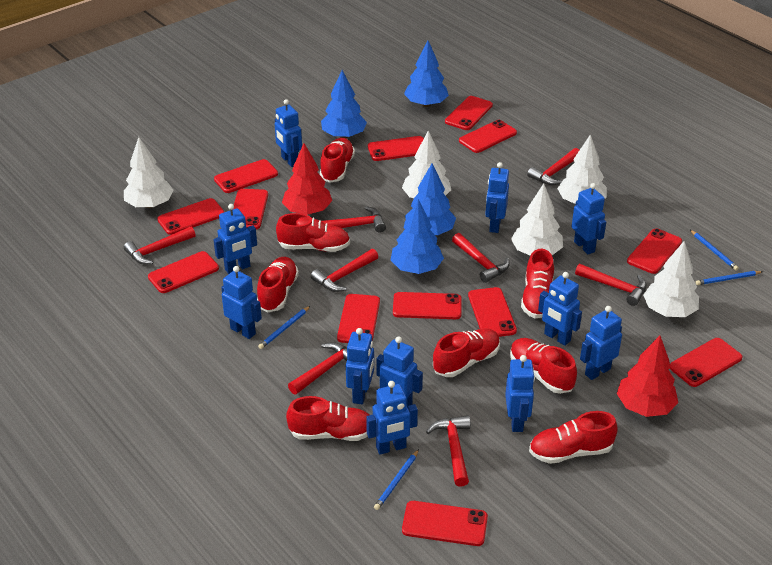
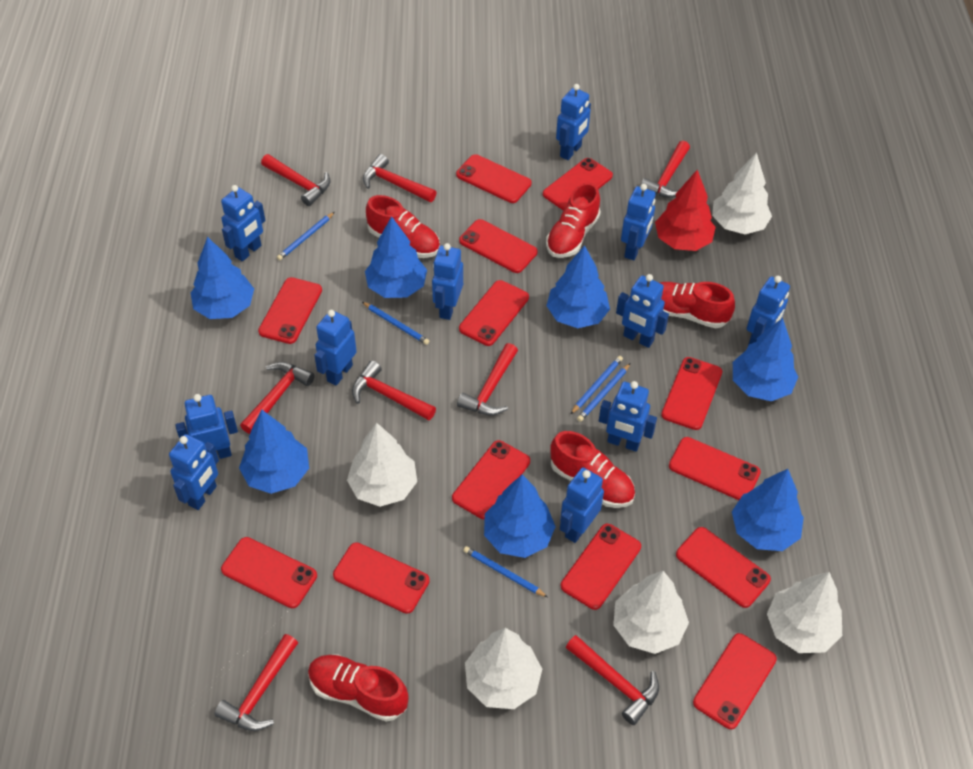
blue pencil: [258,306,310,349] [374,449,419,510] [690,230,739,271] [696,271,763,285] = 4 -> [277,212,334,260] [362,302,429,345] [463,546,548,597] [570,356,623,415] [577,363,630,422] = 5
blue tree: [321,70,367,138] [391,199,444,274] [404,40,449,107] [405,163,456,235] = 4 -> [191,237,254,319] [239,410,309,494] [365,216,427,298] [484,475,556,558] [546,245,610,328] [732,469,804,551] [733,318,798,401] = 7
red shoe: [257,257,299,312] [276,213,350,252] [286,396,369,441] [320,138,355,183] [433,328,500,377] [510,338,577,394] [521,249,554,318] [529,411,618,464] = 8 -> [308,654,409,722] [366,195,440,258] [546,182,601,258] [550,431,635,508] [659,282,735,328] = 5
red tree: [282,144,332,215] [617,336,678,417] = 2 -> [655,170,716,251] = 1

